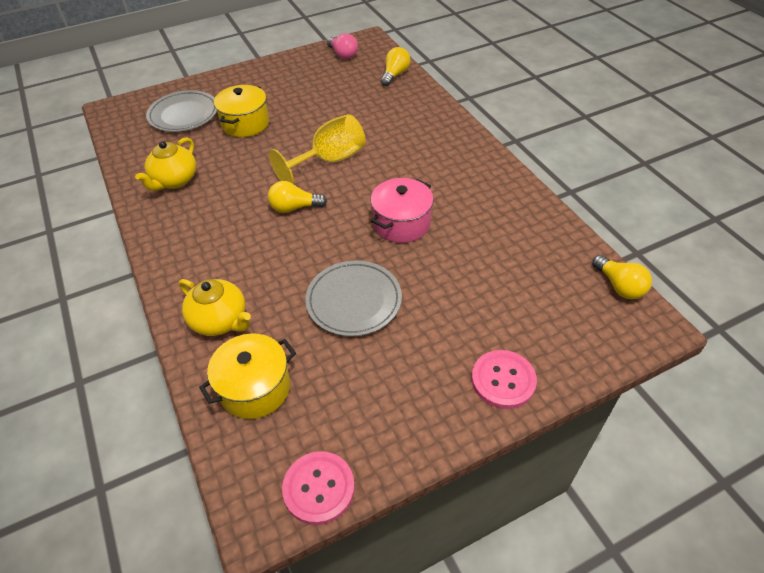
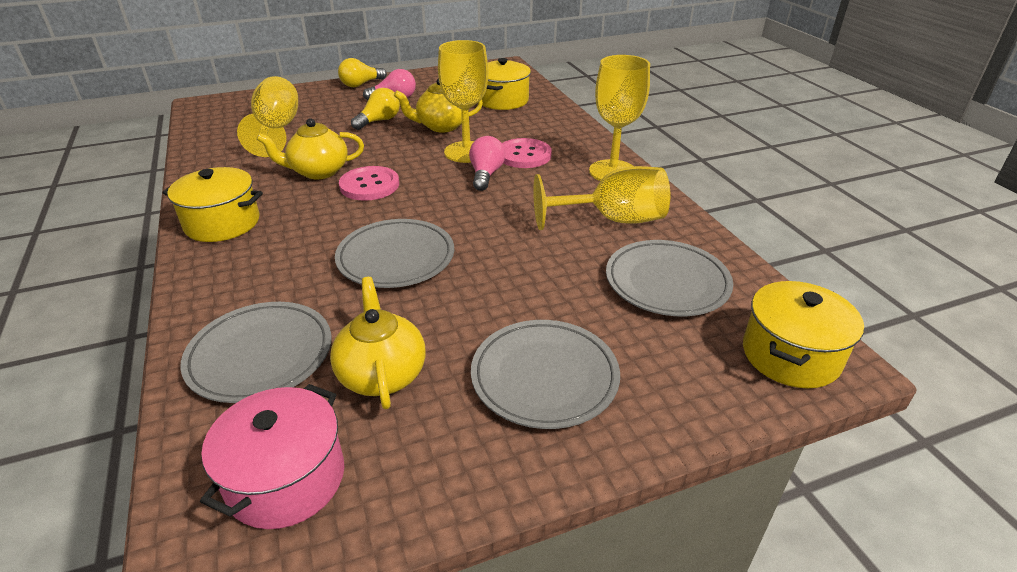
grey plate: [146,90,217,132] [305,261,402,337] = 2 -> [181,302,331,403] [335,219,454,288] [471,320,620,429] [606,240,733,316] = 4
pink light bulb: [327,33,358,59] = 1 -> [363,69,416,100] [469,136,505,191] = 2
yellow goblet: [269,114,366,184] = 1 -> [237,76,298,157] [438,40,488,163] [533,166,670,230] [589,55,650,181] = 4
yellow light bulb: [268,181,327,213] [381,47,411,86] [592,255,652,299] = 3 -> [338,58,387,87] [351,88,400,130] = 2
yellow pot: [199,333,296,419] [214,85,269,137] = 2 -> [162,167,263,242] [482,58,531,110] [743,281,864,388] = 3
yellow teapot: [135,137,196,191] [179,279,251,336] = 2 -> [256,118,364,179] [330,277,426,409] [394,78,483,132] = 3

